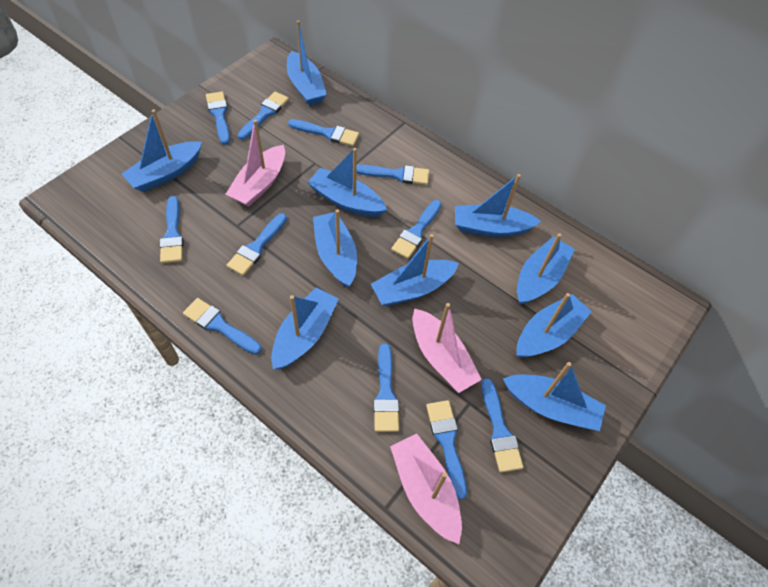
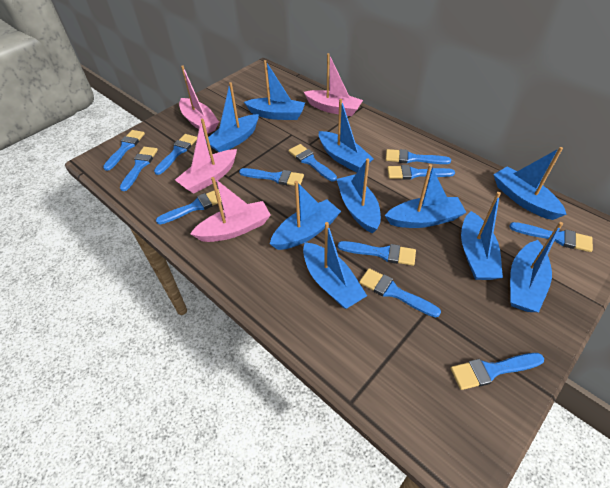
blue brush: [160,196,183,263] [183,298,262,355] [206,91,230,145] [227,213,287,276] [238,92,289,140] [288,119,359,146] [356,165,429,185] [374,343,399,432] [391,200,441,259] [426,400,467,500] [481,378,524,473] = 11 -> [103,130,145,171] [120,147,158,191] [154,134,197,175] [156,189,222,224] [239,168,304,186] [289,144,337,182] [338,241,416,266] [359,268,441,317] [386,149,451,164] [387,165,455,179] [451,353,544,390] [509,222,593,252] = 12
pink boat: [226,119,285,207] [390,434,462,544] [413,303,482,393] = 3 -> [175,119,237,194] [179,65,219,134] [190,177,271,242] [304,53,363,116] = 4

